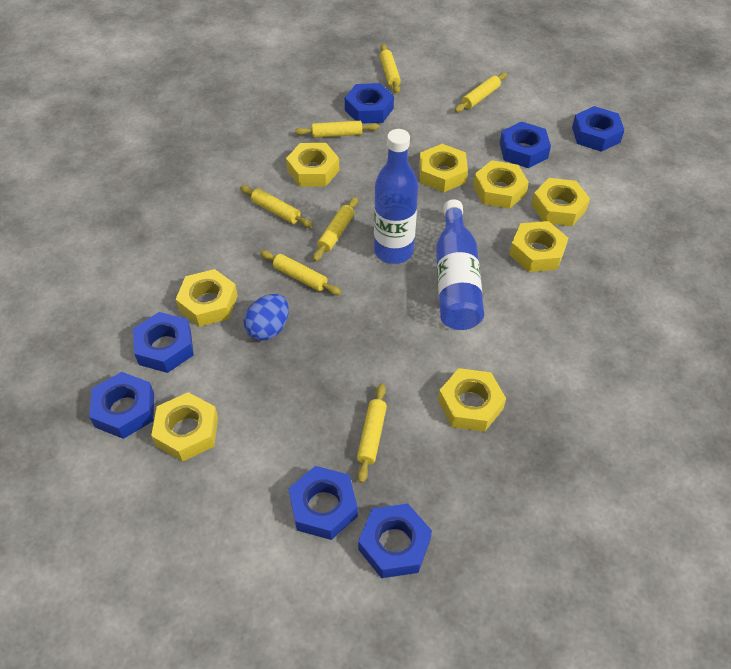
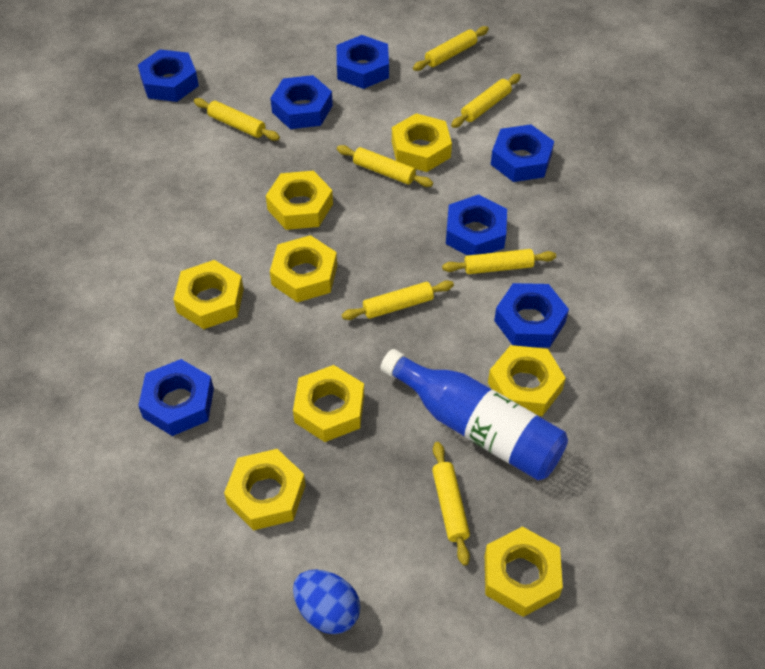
blue bottle: [374,129,418,264] [436,199,484,330] = 2 -> [380,349,568,480] = 1

